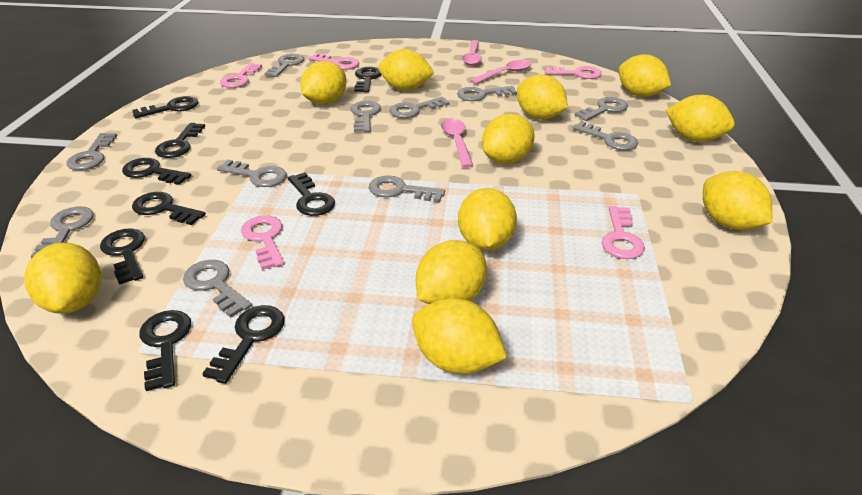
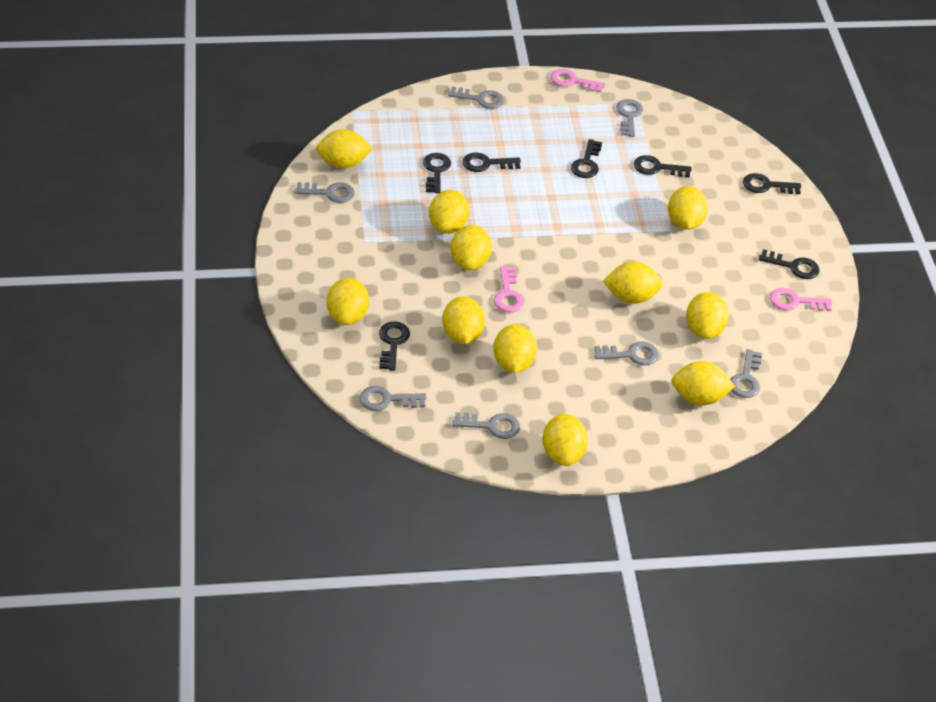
black key: [100,229,145,285] [122,158,192,185] [132,96,198,118] [132,192,206,225] [140,310,191,391] [155,123,205,158] [202,305,285,384] [288,172,335,216] [354,67,381,92] = 9 -> [379,321,410,371] [423,153,451,193] [463,153,521,172] [571,139,602,178] [634,155,692,178] [743,173,801,194] [759,249,819,279] = 7
grey key: [30,207,94,259] [67,133,117,170] [183,260,252,317] [217,160,287,187] [265,54,304,77] [351,101,381,132] [369,175,445,202] [389,97,450,118] [457,86,517,101] [572,121,638,150] [574,97,628,121] = 11 -> [295,182,355,203] [359,386,426,411] [448,87,504,109] [453,412,520,439] [595,342,659,365] [616,99,643,137] [730,349,762,398] = 7
pink key: [220,63,262,88] [241,215,284,270] [308,53,359,70] [545,66,602,79] [602,206,645,259] = 5 -> [494,266,524,313] [551,69,605,93] [770,288,832,311] = 3
pink spoon: [441,118,473,168] [462,40,482,66] [470,60,531,84] = 3 -> none = 0

